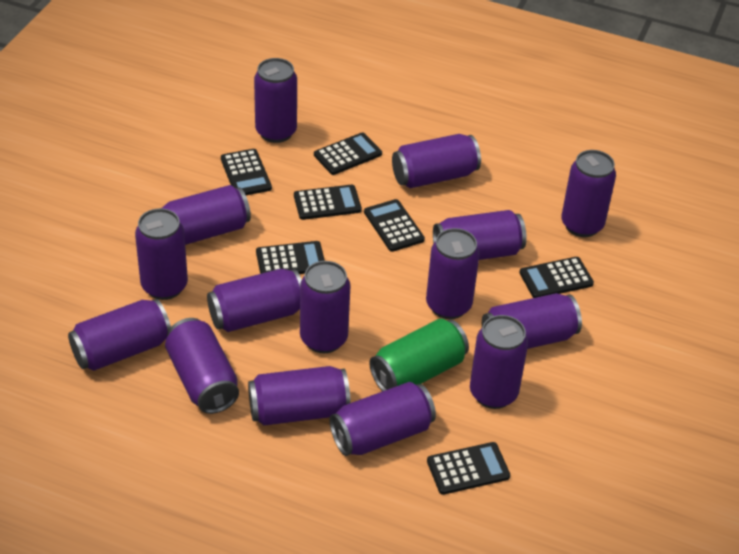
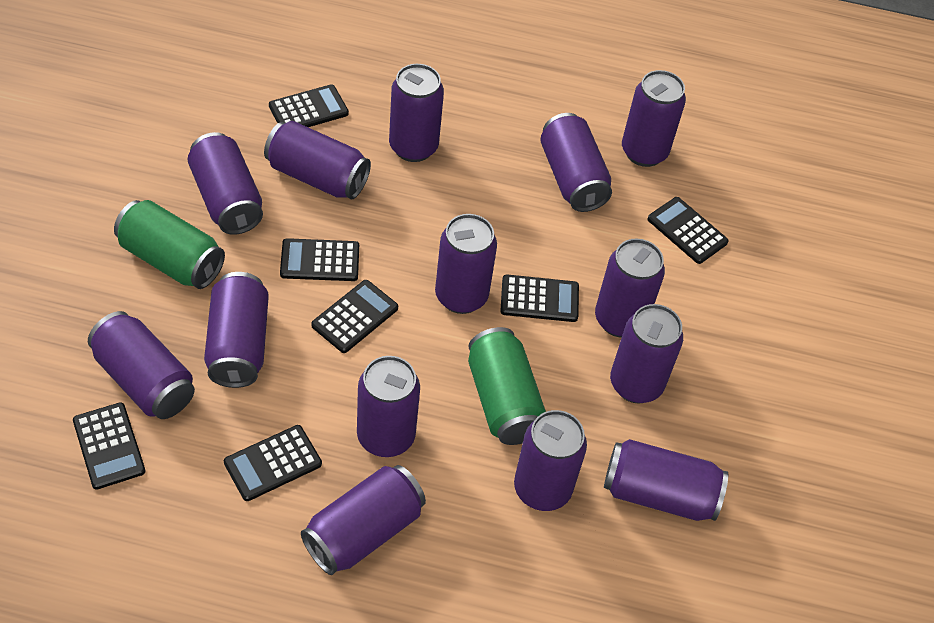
green can: [369,319,469,391] = 1 -> [114,200,225,289] [468,327,546,445] = 2
purple can: [68,299,171,371] [135,208,188,300] [162,185,251,245] [165,318,239,414] [207,269,302,332] [248,366,351,426] [254,58,297,143] [300,261,351,353] [330,382,436,456] [392,134,481,188] [426,228,480,319] [433,210,527,260] [470,315,528,409] [482,293,582,349] [561,150,616,237] = 15 -> [88,311,195,419] [188,132,263,235] [204,272,269,388] [264,121,371,199] [301,465,426,575] [357,356,420,457] [389,64,444,162] [435,214,497,314] [514,410,587,511] [540,113,612,212] [595,239,665,338] [604,439,728,521] [610,304,683,403] [622,70,686,167] = 14

